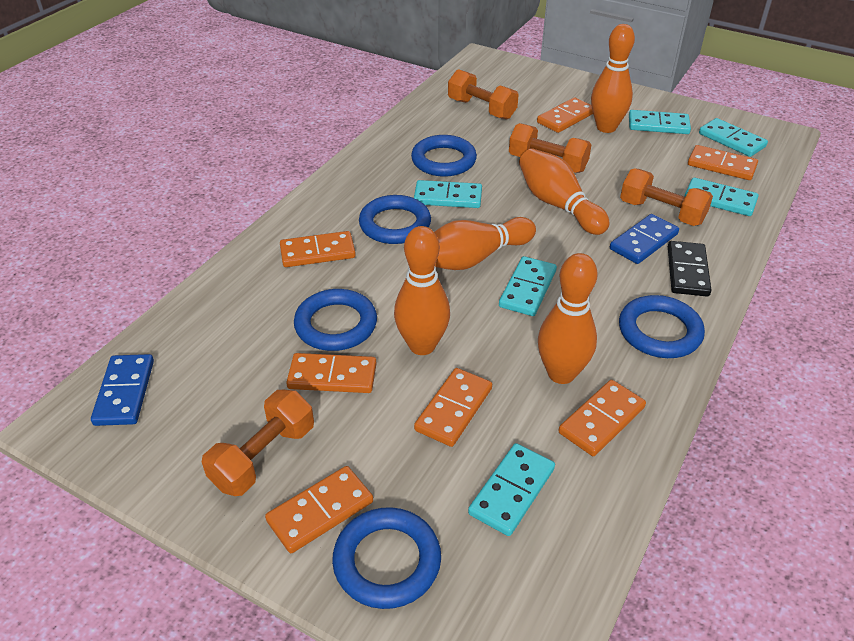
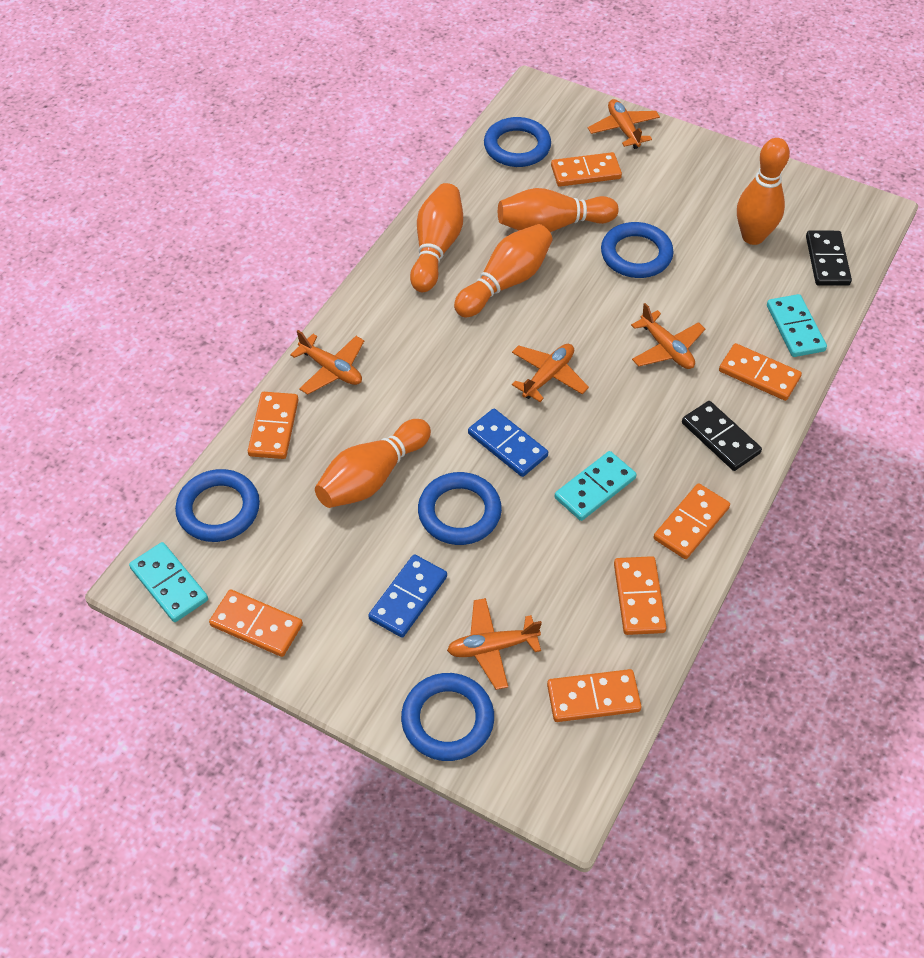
black domino: [668,241,712,297] = 1 -> [682,401,762,471] [806,231,852,286] = 2
orange dumbbell: [202,390,314,496] [448,69,519,119] [509,123,591,173] [620,168,713,226] = 4 -> none = 0
orange plane: none = 0 -> [290,330,364,395] [447,598,542,690] [512,344,589,402] [588,99,660,149] [631,303,705,369] = 5
turquoise domino: [414,180,482,208] [468,443,555,536] [499,256,557,316] [629,110,691,134] [684,177,759,216] [699,118,768,157] = 6 -> [129,542,208,622] [554,451,637,521] [767,294,827,357] = 3

